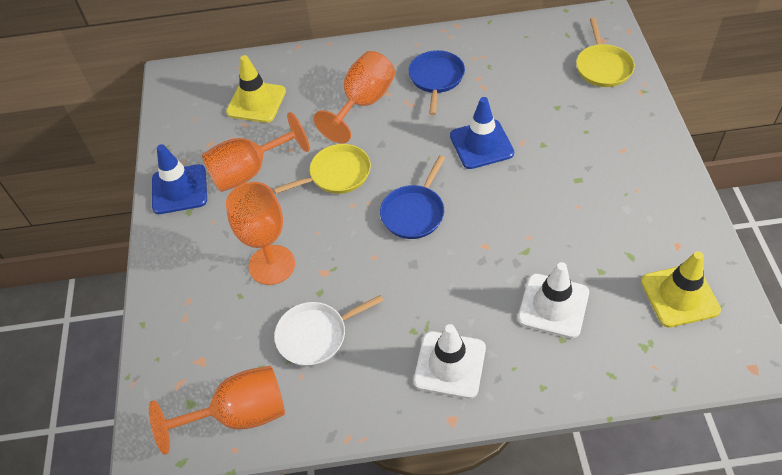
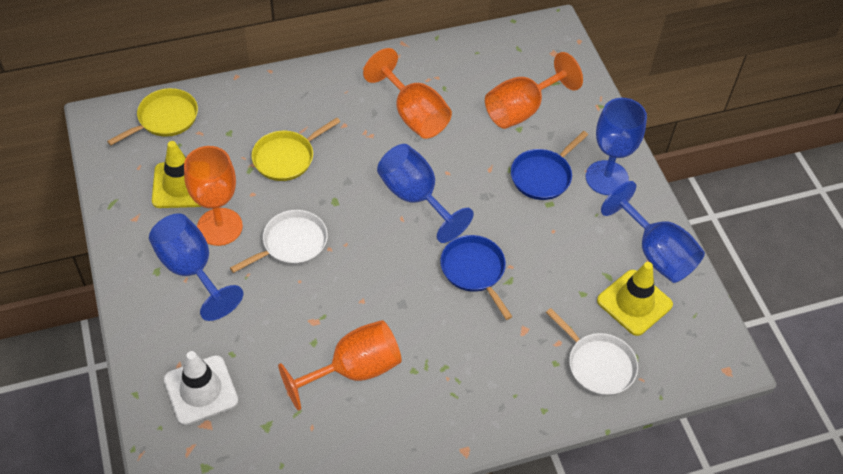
blue goblet: none = 0 -> [149,213,244,321] [377,144,474,243] [586,98,647,195] [601,181,705,283] = 4
blue traffic cone: [152,144,207,214] [450,97,514,169] = 2 -> none = 0
white pan: [274,295,384,366] = 1 -> [230,210,328,273] [546,308,638,396] = 2
white traffic cone: [414,324,486,399] [518,262,589,338] = 2 -> [164,351,238,425] = 1

